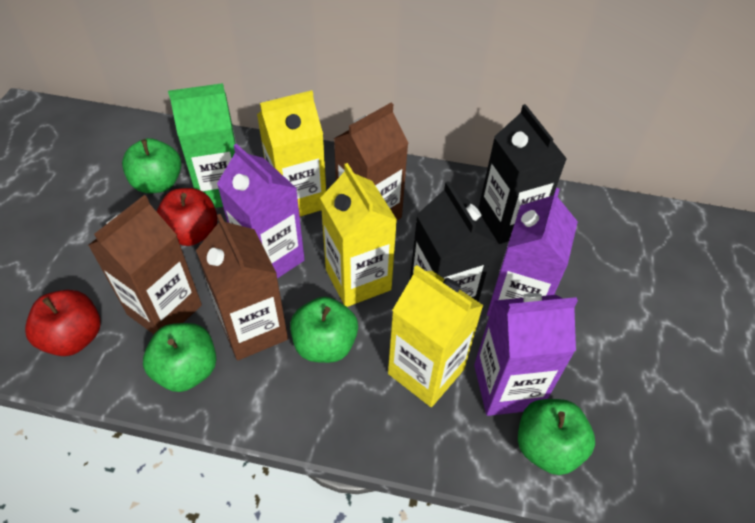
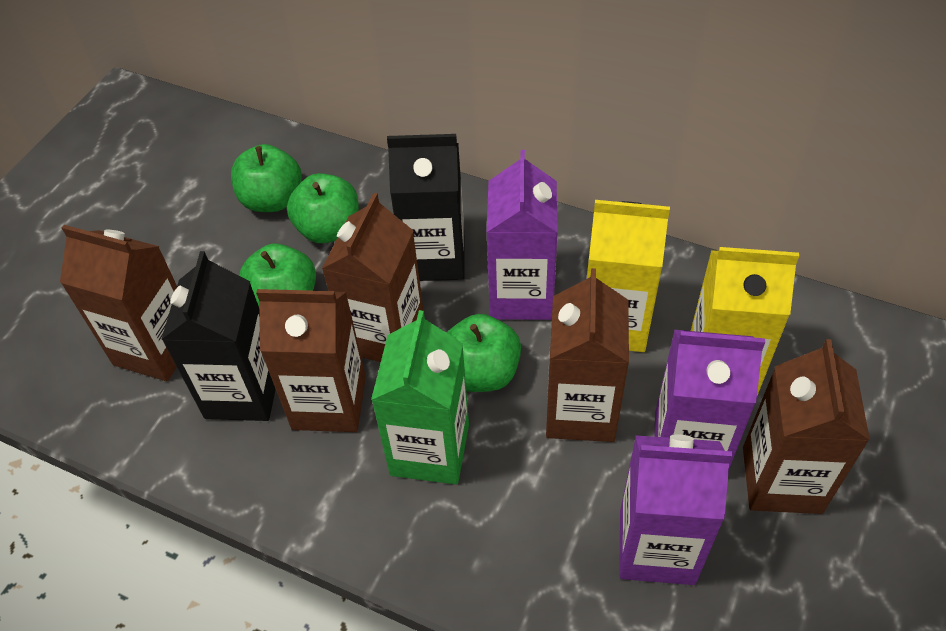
brown carton: [88,195,202,334] [196,214,288,361] [334,103,409,220] = 3 -> [60,225,177,381] [256,289,366,432] [322,193,424,362] [546,268,629,442] [743,339,870,514] = 5
red apple: [25,290,101,356] [157,188,218,246] = 2 -> none = 0
yellow carton: [257,90,326,217] [320,163,397,307] [388,265,484,407] = 3 -> [586,200,670,352] [691,247,799,396] = 2

